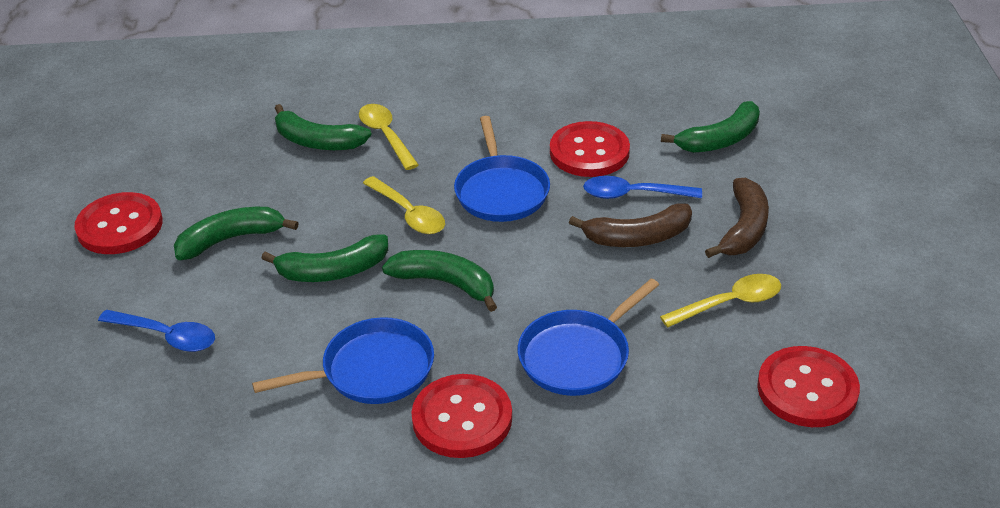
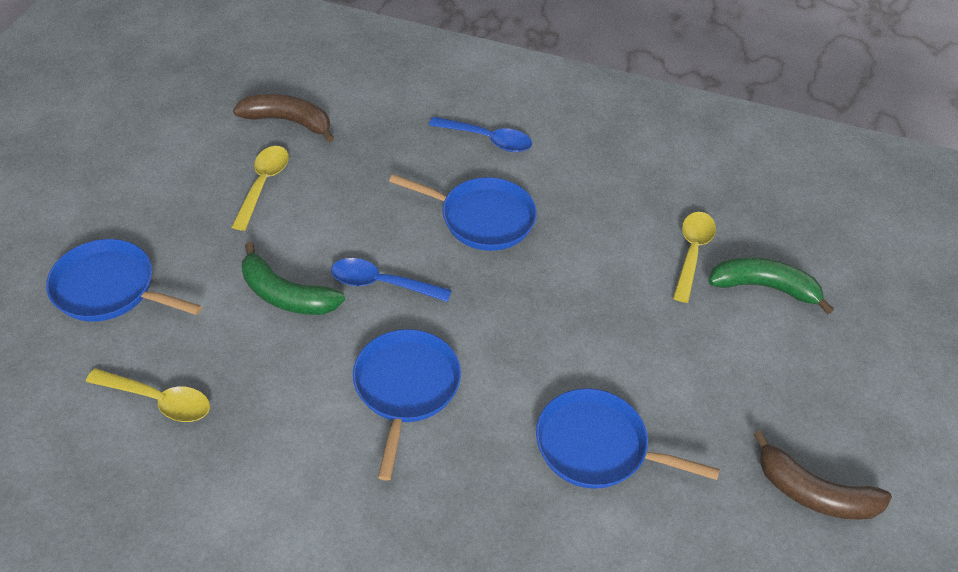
blue pan: [252,317,434,404] [454,116,550,222] [518,278,659,396] = 3 -> [46,239,202,322] [353,329,461,481] [389,174,537,251] [536,388,720,489] = 4
green banana: [174,207,299,260] [261,234,388,282] [275,104,372,150] [382,250,497,312] [661,101,760,153] = 5 -> [242,242,345,315] [708,257,834,314] = 2
red button: [75,192,163,254] [411,374,512,458] [550,121,630,177] [757,346,860,427] = 4 -> none = 0

